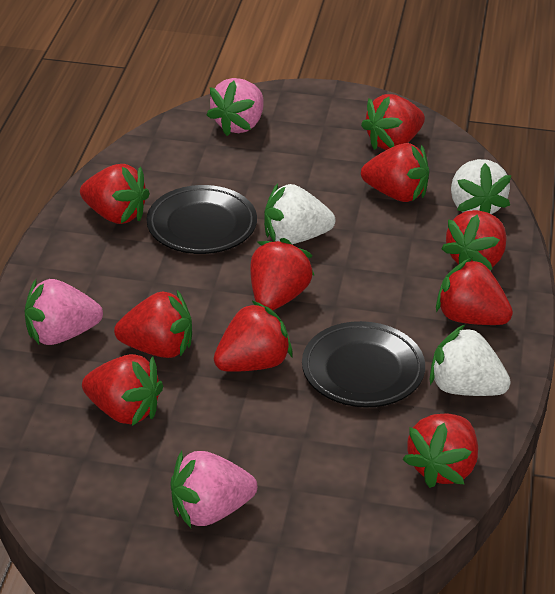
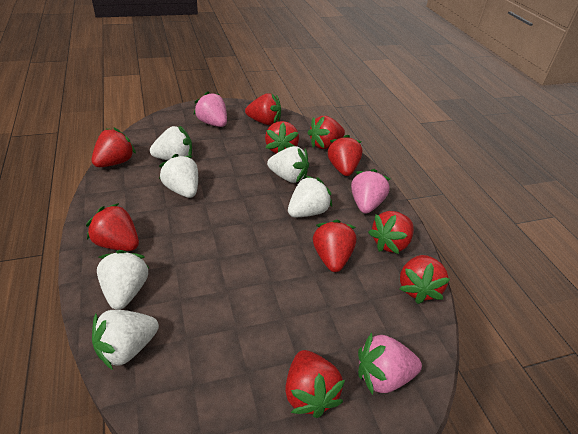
black plate: [147,185,257,254] [302,321,425,408] = 2 -> none = 0
white strawberry: [264,183,335,244] [429,325,511,396] [451,159,511,214] = 3 -> [92,310,159,370] [97,250,149,310] [150,125,192,160] [159,154,198,198] [267,146,309,183] [288,176,332,217] = 6

